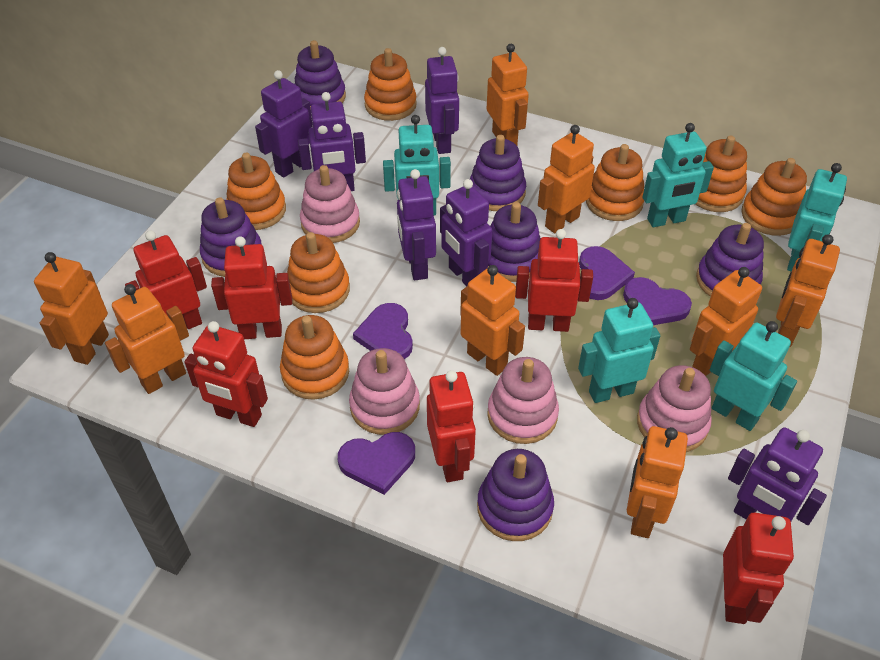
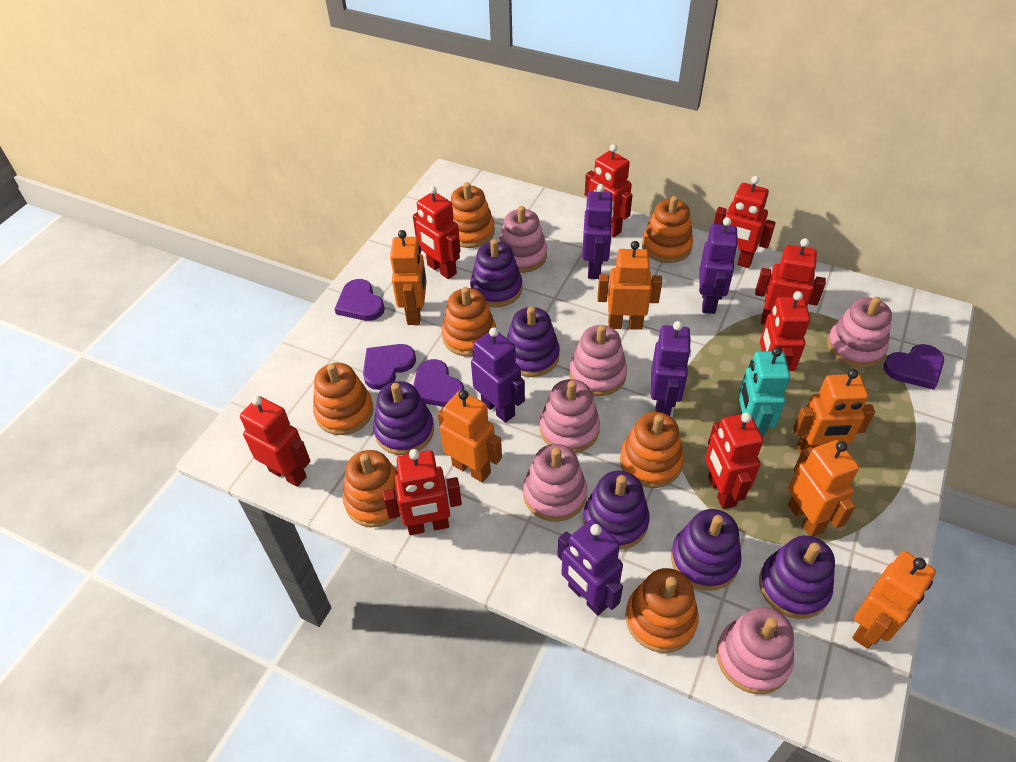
orange robot: [34,252,109,365] [105,284,189,394] [460,265,525,376] [487,44,529,145] [538,125,595,233] [627,426,688,538] [690,267,762,376] [776,234,840,347] = 8 -> [390,230,427,325] [438,390,502,483] [598,241,662,330] [788,440,859,537] [793,369,875,454] [852,551,936,649] = 6
pink stacking toy: [300,165,360,243] [349,348,420,435] [487,357,559,444] [637,365,712,452] = 4 -> [499,206,547,273] [523,444,587,522] [540,379,600,453] [569,325,627,396] [716,607,794,694] [827,297,892,368] = 6
purple robot: [255,70,313,178] [298,92,366,191] [397,169,436,280] [425,47,459,154] [440,179,492,286] [728,427,827,525] = 6 -> [471,327,525,423] [557,519,623,616] [582,184,614,279] [651,321,691,416] [699,217,738,314] = 5
red robot: [125,230,207,329] [184,321,268,427] [211,236,292,339] [427,370,476,482] [515,229,593,332] [723,513,794,624] = 6 -> [240,396,310,487] [383,449,462,535] [413,186,461,279] [585,144,632,237] [705,412,763,509] [714,176,776,268] [755,238,826,325] [760,291,810,371] = 8
turquoise robot: [383,115,451,215] [578,298,660,403] [643,123,714,227] [710,321,797,431] [787,163,847,271] = 5 -> [738,347,790,437] = 1

